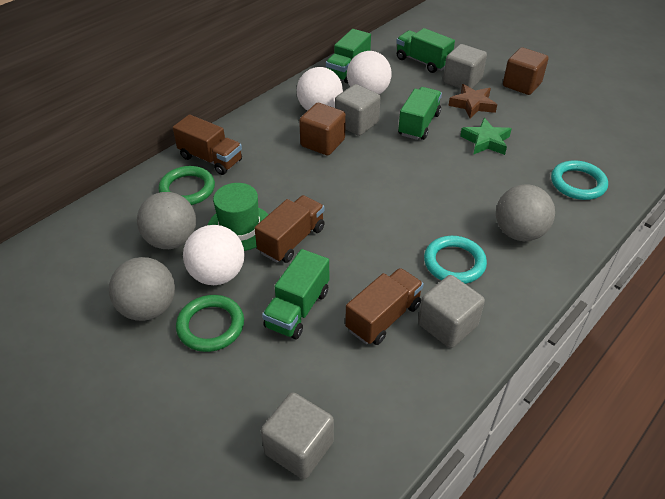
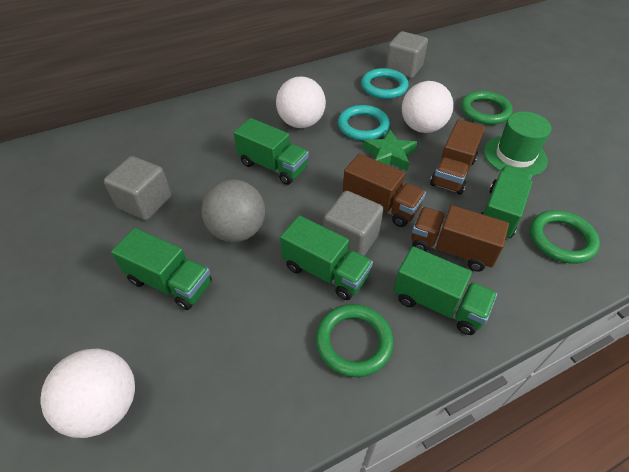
brown cube: [299,103,346,156] [503,47,549,95] = 2 -> none = 0
brown star: [448,84,497,118] = 1 -> none = 0
green ring: [158,166,215,205] [176,295,244,352] = 2 -> [316,304,394,377] [461,91,513,125] [530,210,600,264] = 3
green truck: [262,249,329,339] [326,29,371,83] [396,28,455,73] [398,87,442,140] = 4 -> [111,228,212,310] [234,118,309,185] [280,215,373,300] [393,246,497,335] [481,166,532,238] = 5
grey ball: [109,257,175,321] [137,192,196,249] [496,184,555,241] = 3 -> [201,179,265,242] = 1
grey cube: [261,392,334,479] [335,84,380,136] [418,275,485,348] [443,44,487,89] = 4 -> [104,156,171,220] [323,191,383,256] [386,31,428,78] = 3

